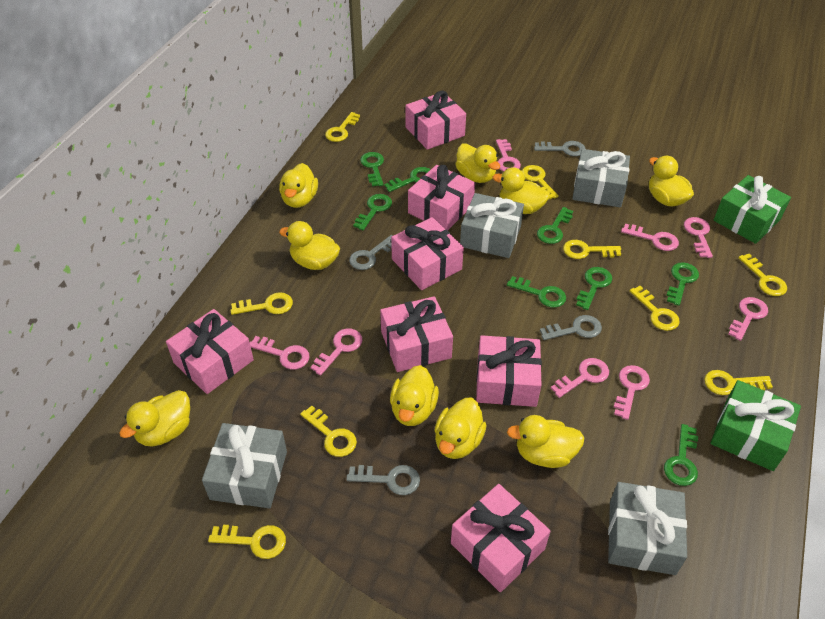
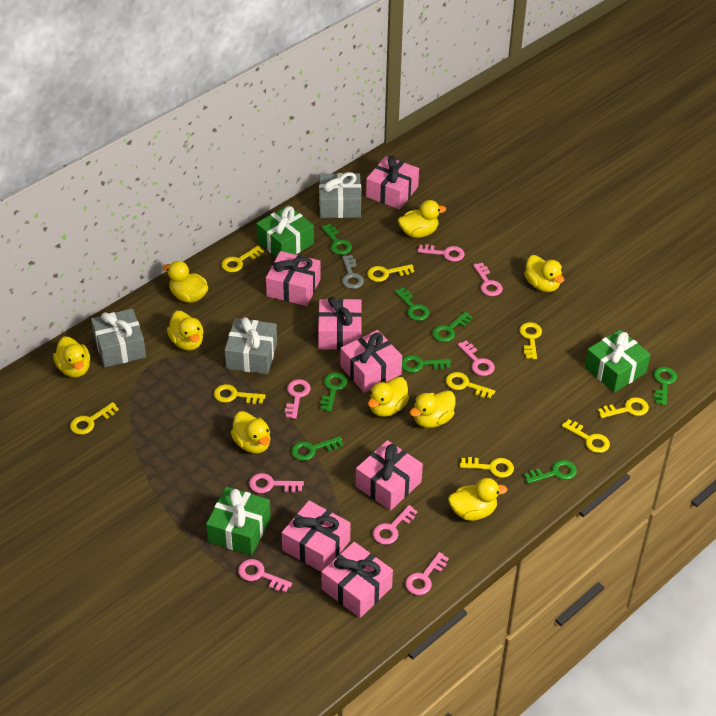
green gift: [710,380,801,471] [714,175,791,244] = 2 -> [206,487,271,556] [256,205,314,258] [585,330,651,393] = 3
grey gift: [202,423,287,508] [460,193,524,258] [572,149,630,207] [608,482,687,575] = 4 -> [91,309,146,368] [225,317,277,374] [319,172,361,218] = 3
grey key: [346,465,420,495] [349,235,393,270] [534,141,586,156] [540,315,602,340] = 4 -> [342,255,364,289] = 1

